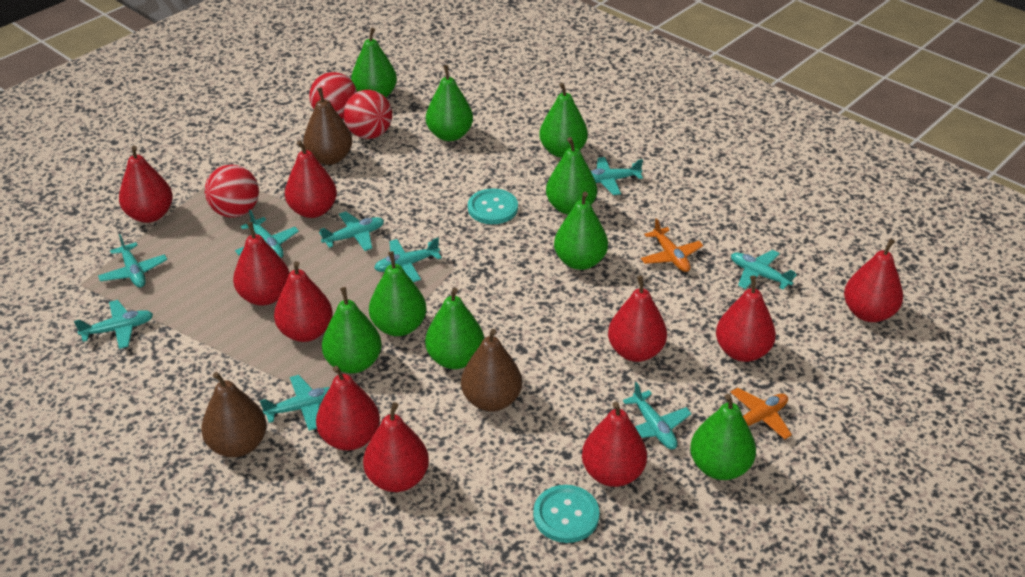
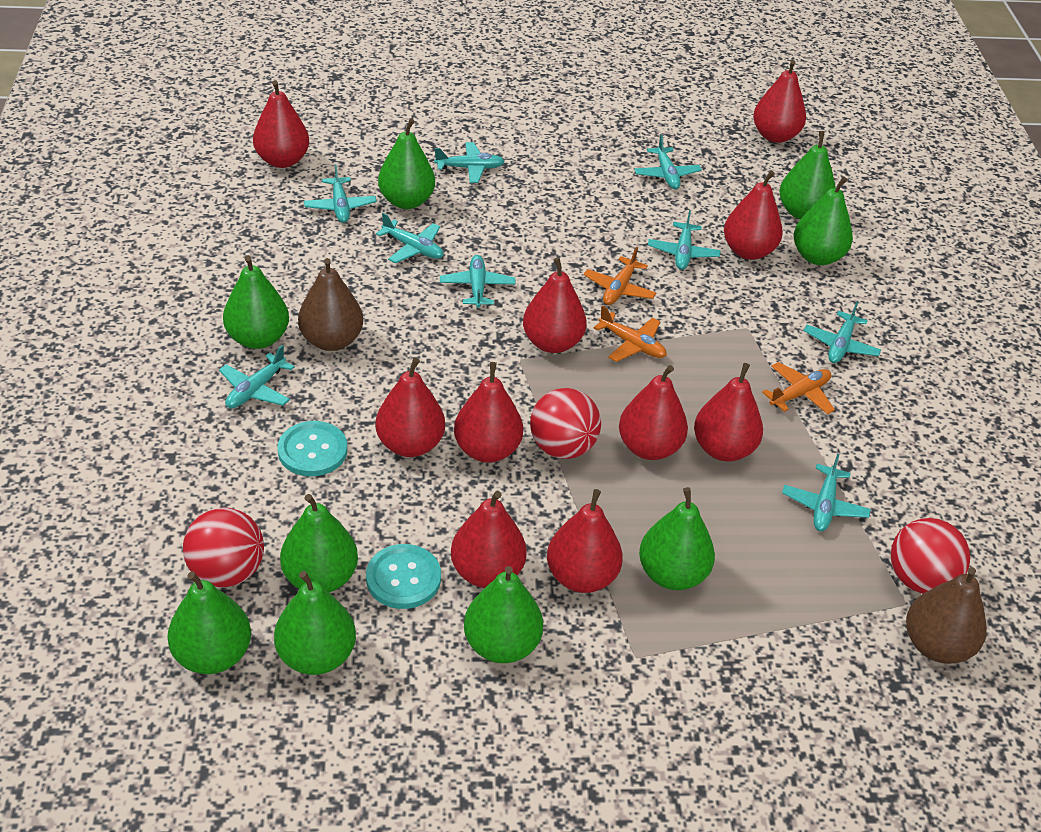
brown pear: [201,372,267,457] [303,88,352,165] [461,329,522,411] = 3 -> [298,258,363,351] [906,567,987,664] = 2
orange plane: [641,218,703,272] [731,387,792,440] = 2 -> [584,247,656,305] [594,306,667,362] [762,362,835,414] = 3

